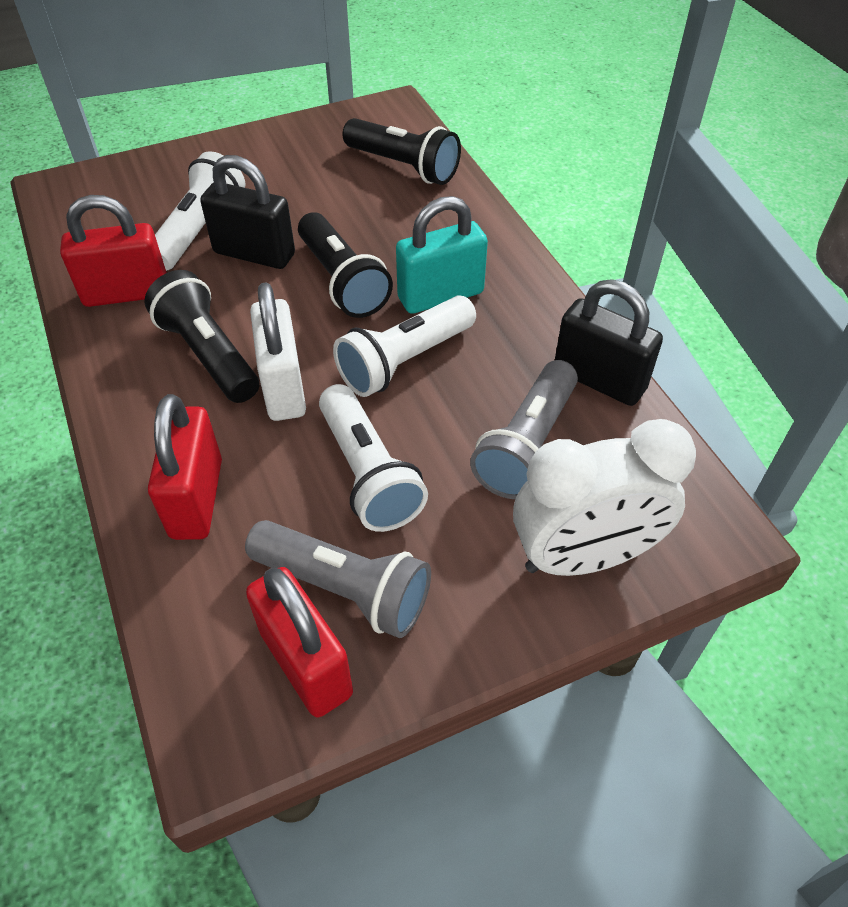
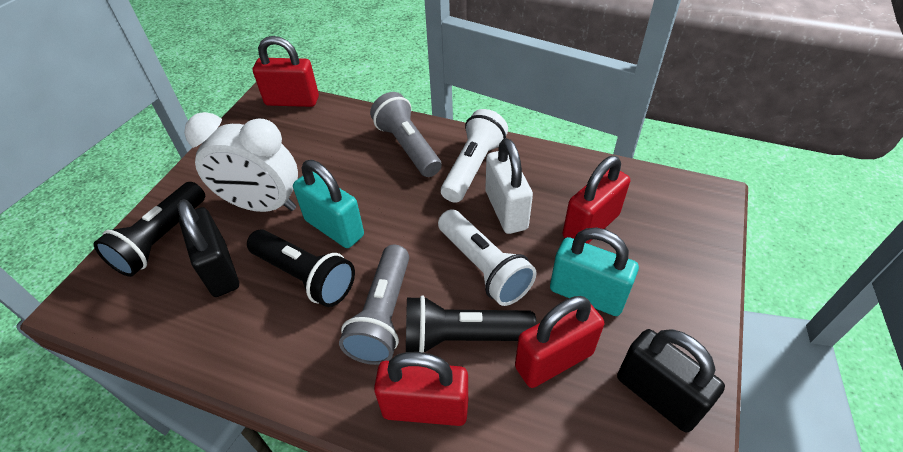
red padlock: [60,195,167,307] [148,394,222,540] [246,567,353,717] = 3 -> [253,36,319,107] [374,352,468,426] [515,296,604,388] [563,156,630,244] = 4
turquoise padlock: [396,196,488,314] = 1 -> [293,160,364,248] [550,228,639,316] = 2
white flashlight: [155,151,245,271] [319,384,428,532] [333,296,476,397] = 3 -> [438,210,537,306] [441,109,508,203] = 2

